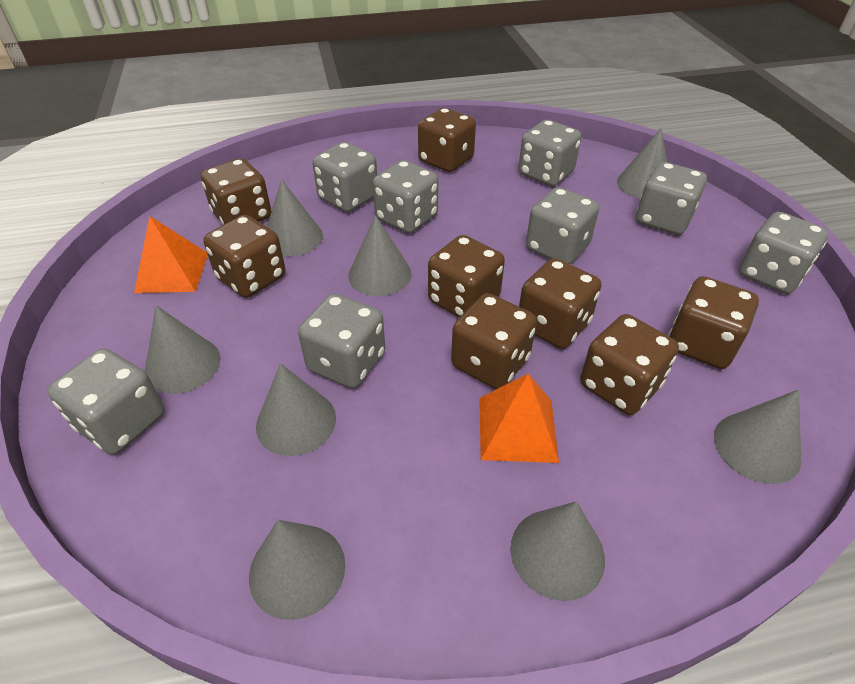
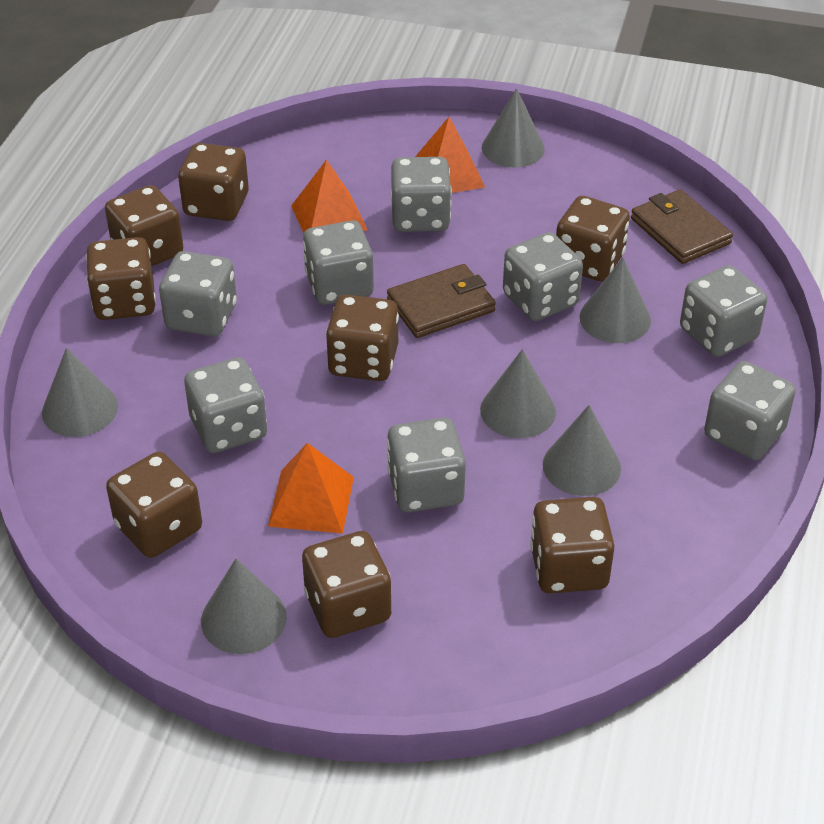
brown wallet: none = 0 -> [387,264,496,338] [631,189,733,264] = 2
grey cone: [145,305,220,394] [249,520,345,620] [256,363,336,456] [267,179,323,257] [348,215,412,296] [510,501,605,601] [617,128,667,198] [714,390,801,484] = 8 -> [42,348,118,437] [201,558,287,654] [480,349,556,438] [482,88,545,168] [543,405,621,496] [579,258,651,343] = 6
orange pyramid: [134,216,208,293] [479,374,559,463] = 2 -> [268,443,354,534] [291,159,368,233] [415,117,485,193] = 3

